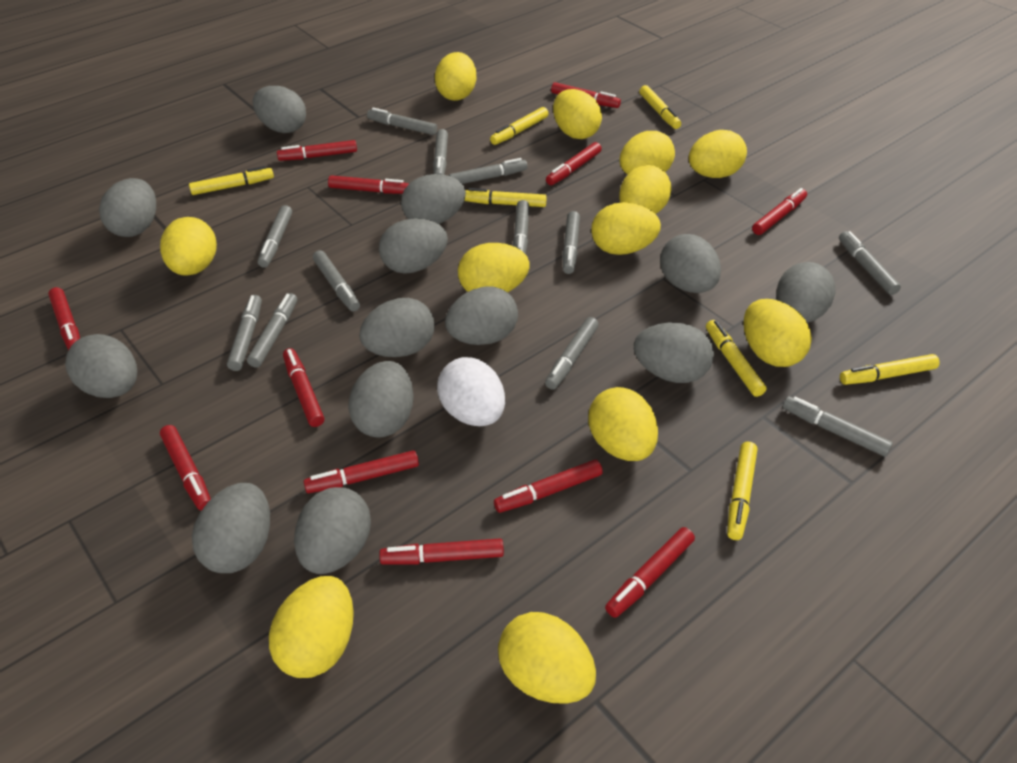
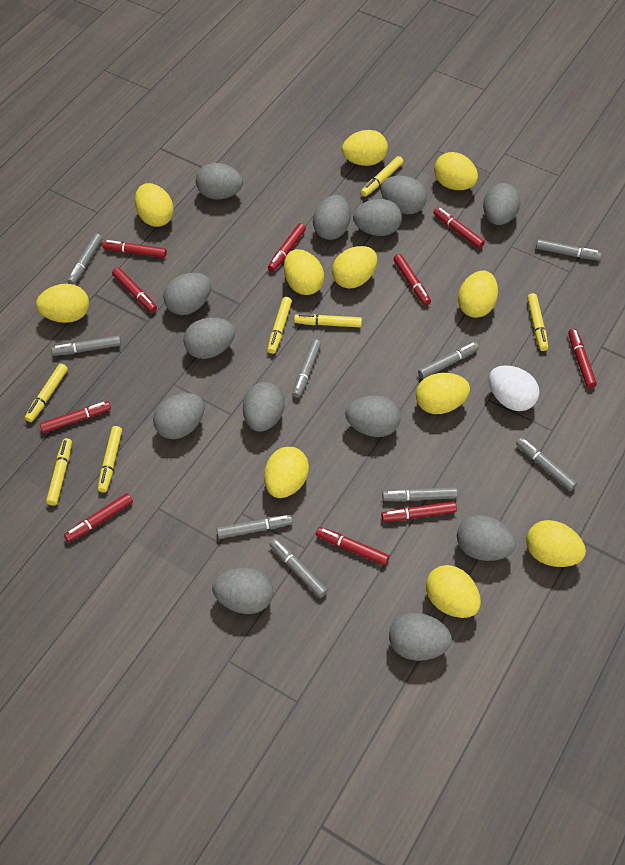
grey marker: [227,295,262,371] [247,293,297,368] [258,205,292,268] [313,250,360,312] [367,108,437,135] [433,129,448,175] [449,158,528,184] [513,200,529,255] [545,317,599,390] [563,211,580,274] [783,396,893,457] [839,231,901,295] = 12 -> [51,336,121,356] [67,233,102,285] [217,515,293,539] [270,538,328,598] [292,339,321,398] [382,487,458,502] [418,342,479,379] [516,437,577,491] [536,239,602,261] = 9
red marker: [48,287,80,350] [160,425,211,511] [277,140,357,161] [283,348,324,427] [304,450,419,493] [328,175,409,194] [379,538,504,565] [494,459,603,513] [546,142,602,185] [551,82,621,108] [605,527,695,618] [752,188,807,235] = 12 -> [40,401,111,433] [64,493,133,542] [102,240,167,258] [112,267,157,313] [268,223,306,272] [316,527,389,566] [381,501,457,522] [394,254,431,305] [433,207,485,249] [568,329,597,388] = 10
yellow egg: [160,217,217,276] [269,576,354,678] [435,52,477,101] [458,243,530,293] [498,612,596,704] [553,89,602,139] [588,387,658,461] [591,202,661,255] [619,165,672,214] [620,131,675,175] [689,130,747,178] [744,299,812,367] = 12 -> [36,284,89,323] [135,183,174,227] [264,447,309,498] [284,249,324,295] [332,246,377,289] [342,130,388,166] [416,373,470,414] [426,565,481,618] [434,152,478,190] [458,271,498,318] [526,520,586,567] = 11

